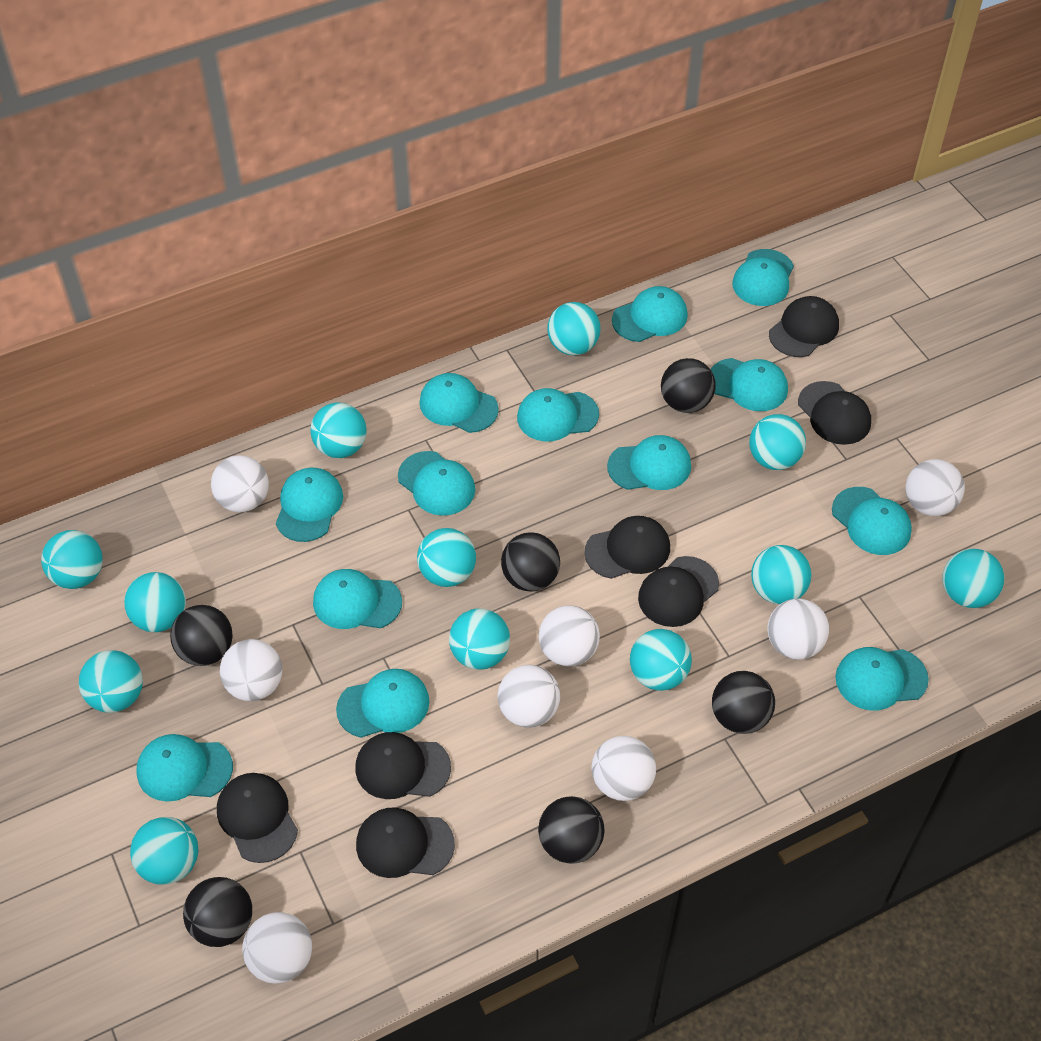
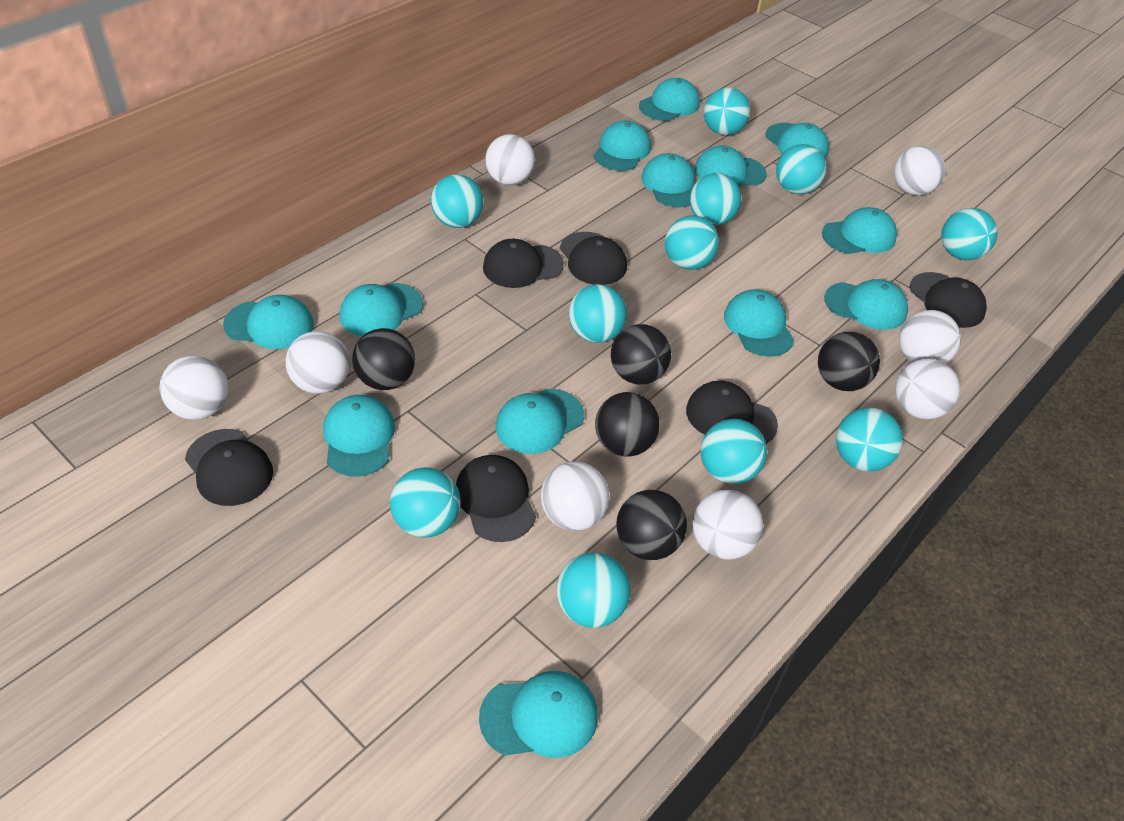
black ball: [170,605,233,666] [183,877,252,947] [501,532,560,592] [538,796,605,864] [661,358,716,413] [712,671,775,734] = 6 -> [352,328,415,390] [595,392,660,457] [611,324,671,384] [616,490,687,560] [818,332,880,391] = 5
black cap: [217,773,298,863] [355,732,451,799] [356,807,455,878] [584,516,670,579] [638,556,719,627] [769,296,839,357] [798,381,871,445] = 7 -> [185,429,273,506] [456,455,536,542] [483,239,564,288] [560,232,627,285] [686,380,778,444] [910,272,987,328] = 6
turquoise ball: [41,530,103,589] [79,650,143,713] [124,572,186,632] [130,817,198,885] [310,402,367,458] [417,528,476,587] [449,608,510,670] [547,302,601,355] [630,629,692,691] [749,414,806,470] [751,545,811,604] [943,549,1004,608] = 12 -> [390,467,461,538] [431,174,483,228] [556,552,631,628] [569,284,627,343] [665,215,719,270] [690,173,741,225] [701,419,767,484] [704,87,750,135] [776,144,827,194] [836,407,903,472] [941,208,997,260] = 11

